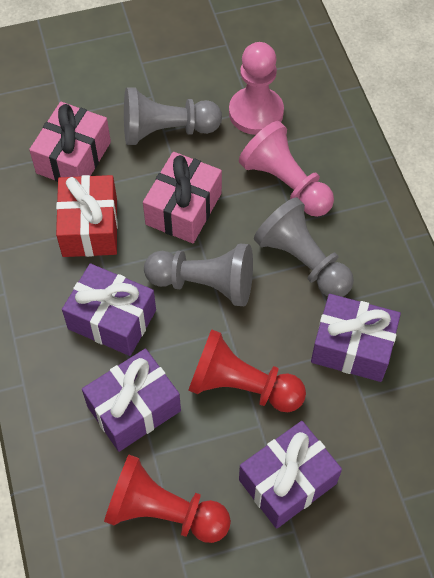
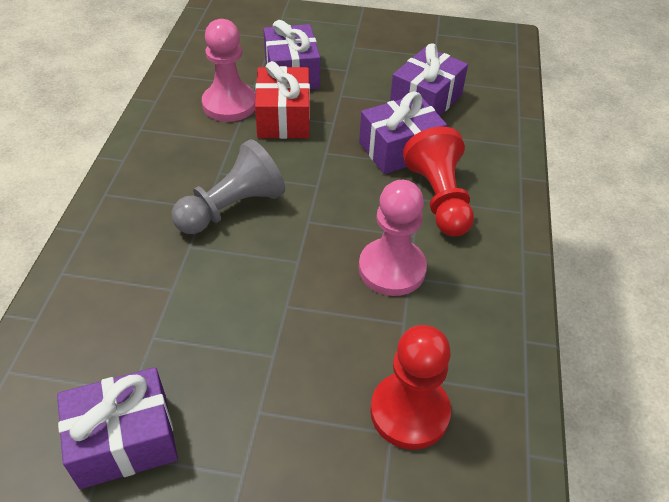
grey pawn: [124,87,222,145] [144,243,253,306] [254,197,354,297] = 3 -> [172,139,285,234] = 1
pink gift: [29,102,111,182] [143,152,222,244] = 2 -> none = 0

